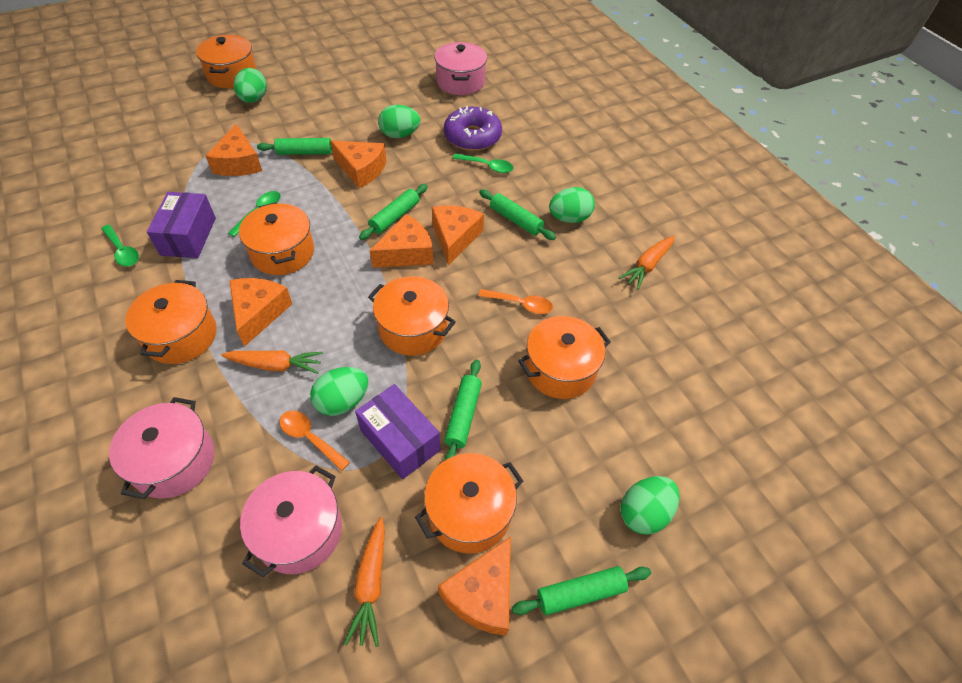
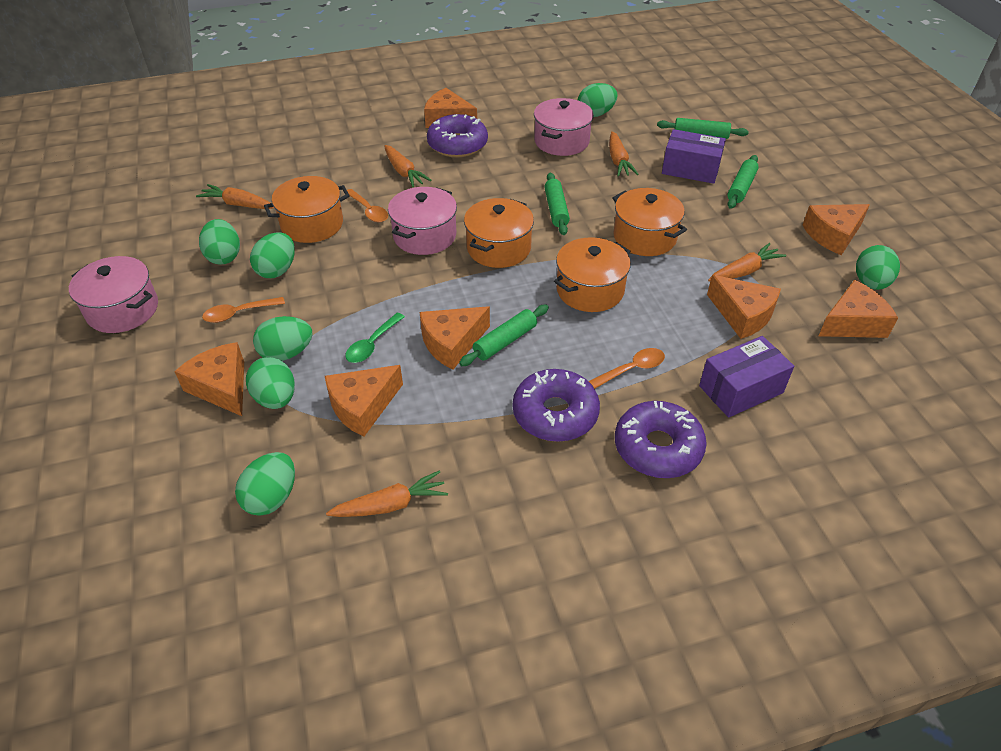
green egg: [234,68,267,103] [310,367,368,416] [378,105,421,138] [549,187,595,223] [621,476,679,535] = 5 -> [199,219,240,265] [235,452,295,516] [246,357,295,409] [250,232,295,278] [253,316,313,361] [578,83,618,117] [856,245,900,290] = 7
green rolling pin: [257,138,332,155] [359,184,428,240] [444,359,482,461] [479,189,556,240] [512,566,651,615] = 5 -> [459,304,549,366] [544,173,570,235] [657,118,749,139] [727,155,759,209] = 4
green spoon: [101,225,139,266] [228,191,281,237] [453,153,514,173] = 3 -> [345,313,405,363] = 1
orange carrot: [221,350,323,374] [344,517,385,647] [619,236,675,290] = 3 -> [196,184,274,209] [326,470,448,517] [384,145,431,187] [609,131,638,177] [708,243,786,281] = 5
orange cheese: [205,124,262,176] [229,278,292,347] [330,140,386,188] [370,214,433,268] [432,206,484,265] [438,536,511,636] = 6 -> [174,342,244,416] [325,365,403,437] [420,306,490,370] [424,88,477,128] [707,275,781,339] [803,204,870,255] [819,280,898,338] = 7
orange pot: [125,280,217,364] [196,35,257,88] [239,202,314,275] [368,276,456,356] [415,453,523,554] [518,316,611,399] = 6 -> [264,176,350,243] [464,198,534,268] [554,237,631,312] [612,188,687,256] = 4
orange spoon: [279,410,350,471] [478,289,553,314] = 2 -> [202,297,285,323] [347,189,388,222] [589,348,665,389] = 3
purple donut: [444,106,502,151] = 1 -> [427,114,488,157] [513,369,600,442] [615,401,707,478] = 3

